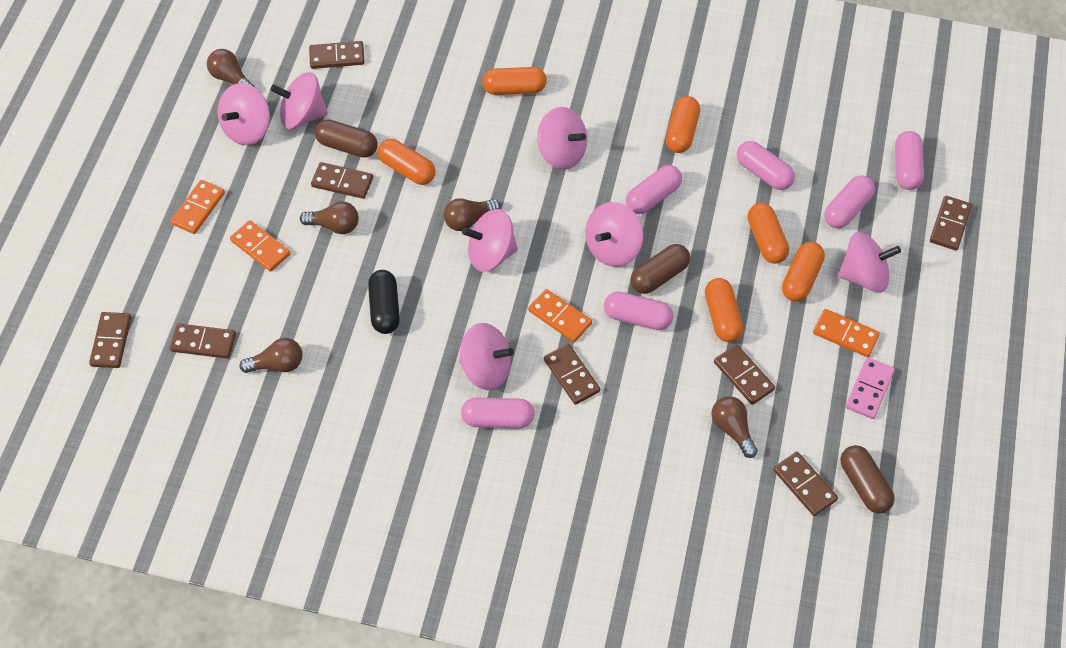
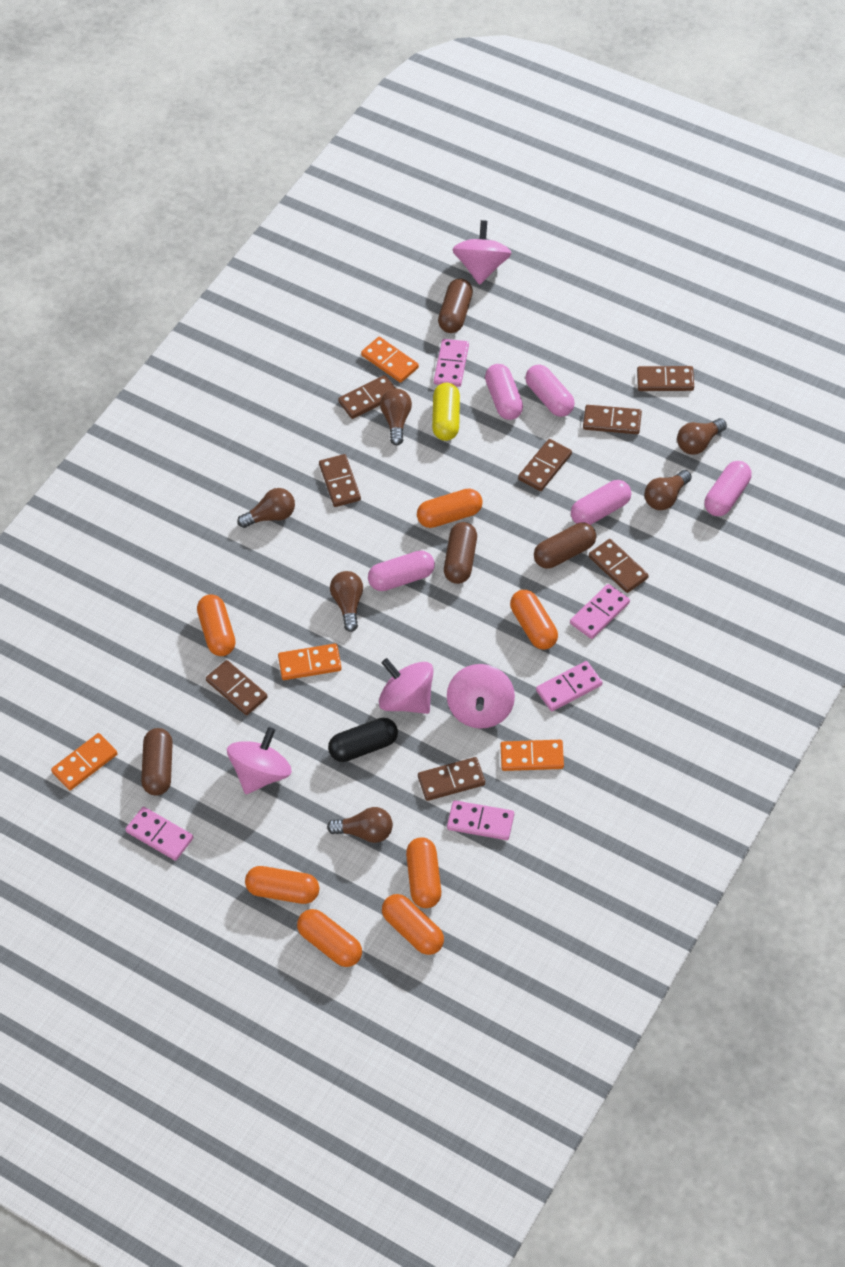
brown capsule: [315,120,378,158] [631,244,690,294] [841,445,895,513] = 3 -> [141,728,173,796] [438,279,473,333] [444,522,477,584] [534,523,596,569] = 4
brown light bulb: [207,49,255,87] [240,338,303,373] [300,201,359,234] [444,198,501,231] [711,396,758,458] = 5 -> [237,488,295,528] [327,807,393,843] [330,571,363,632] [380,389,412,445] [644,470,692,510] [677,418,727,455] = 6
orange capsule: [378,139,436,185] [482,67,547,95] [666,96,700,153] [705,278,743,342] [748,203,789,264] [782,242,825,302] = 6 -> [197,594,235,656] [245,866,319,904] [297,909,362,967] [382,894,444,955] [406,837,441,908] [417,488,483,528] [510,590,558,650] = 7
pink capsule: [461,398,535,428] [604,292,673,330] [626,165,682,214] [737,141,795,190] [824,176,875,228] [895,131,924,190] = 6 -> [368,550,435,591] [485,364,523,420] [525,364,575,417] [571,480,631,525] [704,461,752,516] = 5
pink domino: [845,357,895,419] = 1 -> [125,807,193,861] [434,339,469,387] [447,800,514,840] [536,661,602,711] [570,584,630,639] = 5
pink spinning top: [218,83,270,145] [270,72,328,129] [459,323,514,390] [462,209,518,272] [537,107,587,170] [585,202,643,267] [838,232,901,293] = 7 -> [227,727,292,794] [379,658,434,714] [447,664,515,729] [452,220,512,285] = 4
yellow capsule: none = 0 -> [432,383,460,441] = 1

